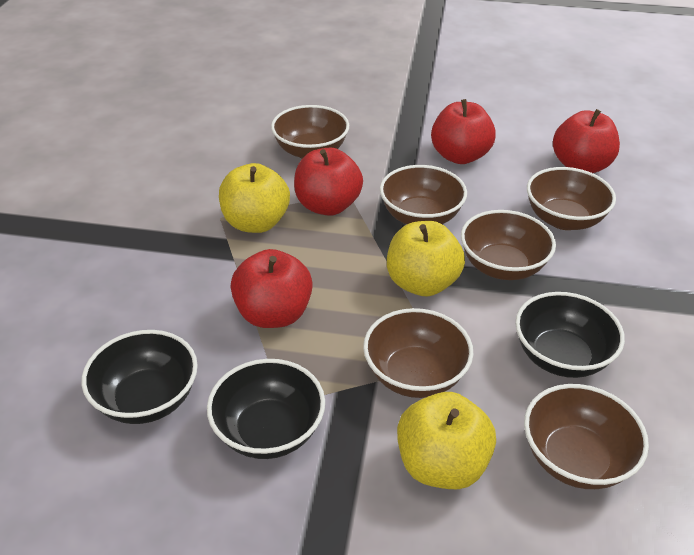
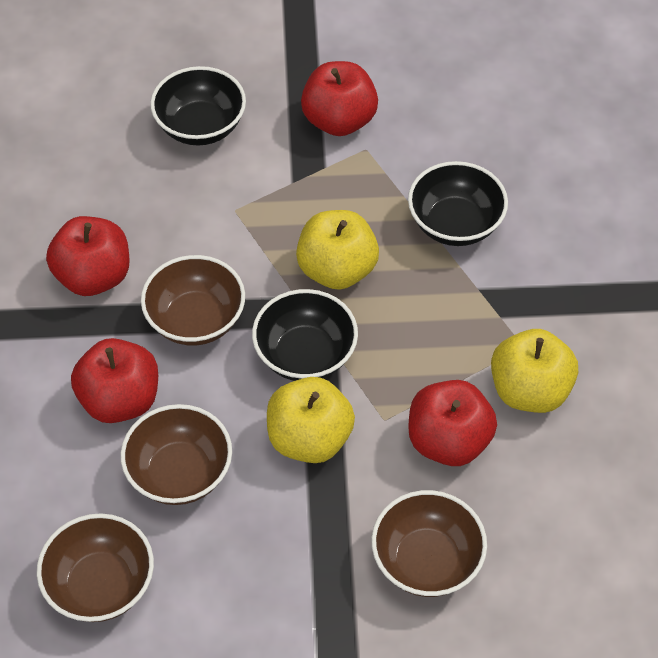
brown bowl: [271,105,349,159] [363,308,474,398] [380,165,467,224] [461,210,556,280] [524,384,649,489] [527,167,616,230] = 6 -> [37,514,154,622] [121,404,232,505] [141,255,245,345] [372,490,487,597] = 4

